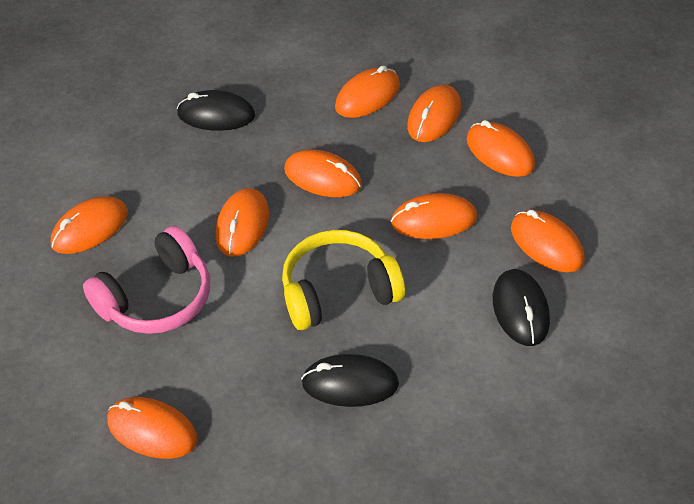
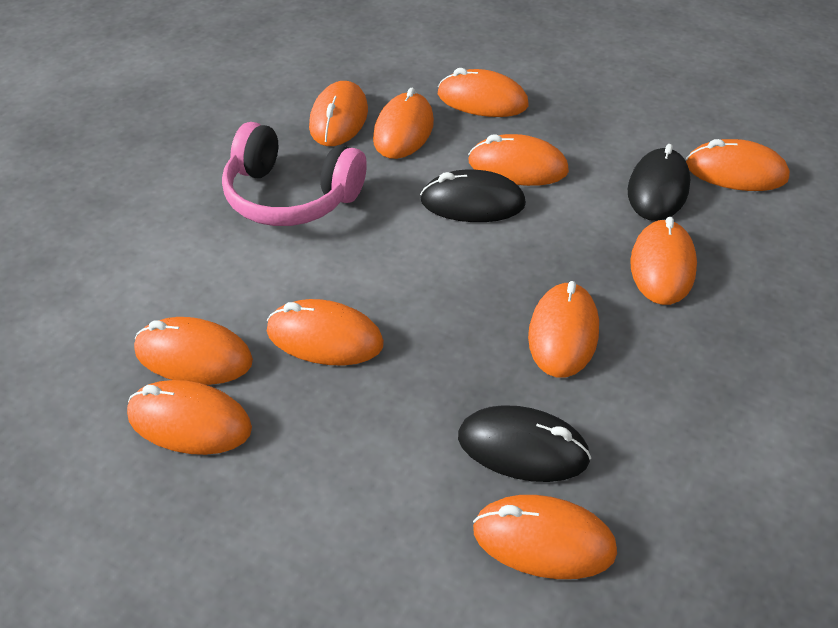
orange mouse: [51,196,128,254] [107,397,197,459] [215,188,269,256] [284,150,362,197] [335,65,400,118] [391,193,477,239] [407,85,461,142] [467,120,535,177] [511,210,585,272] = 9 -> [127,380,252,455] [134,317,253,385] [267,299,384,366] [309,81,368,146] [373,88,434,159] [438,68,528,117] [468,134,569,186] [473,495,617,579] [528,281,599,377] [630,217,697,305] [686,139,790,191] = 11
yellow headphones: [282,230,405,330] = 1 -> none = 0

